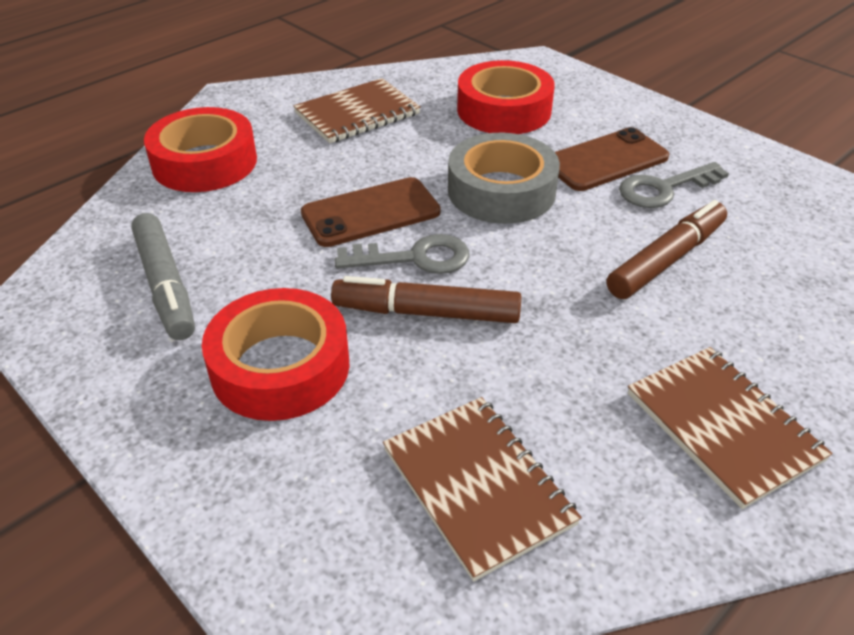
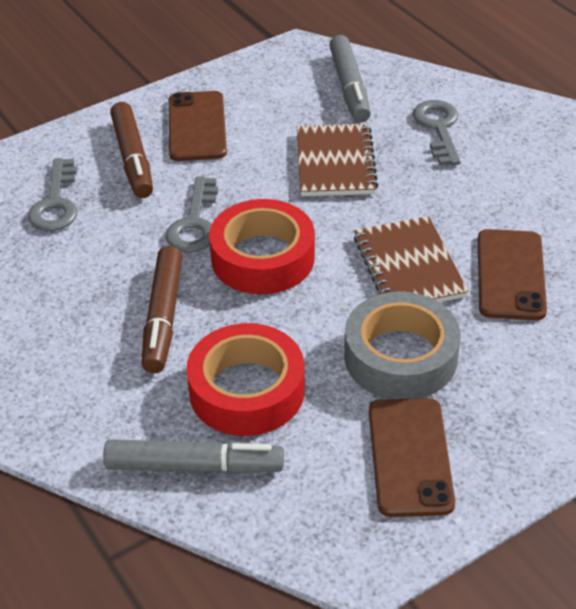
brown notebook: [293,78,421,143] [383,397,582,582] [628,347,833,509] = 3 -> [297,124,378,196] [354,216,468,302] = 2
brown phone: [301,177,441,247] [555,127,669,191] = 2 -> [169,91,227,161] [369,398,455,517] [478,229,547,320] = 3
grey key: [334,234,469,274] [619,162,729,208] = 2 -> [28,158,78,231] [166,176,218,253] [413,100,461,165] = 3
grey marker: [131,213,195,340] = 1 -> [103,439,284,474] [329,35,371,122] = 2
red tape: [144,107,257,192] [202,288,350,421] [457,60,555,134] = 3 -> [186,323,305,436] [209,199,315,294] = 2

